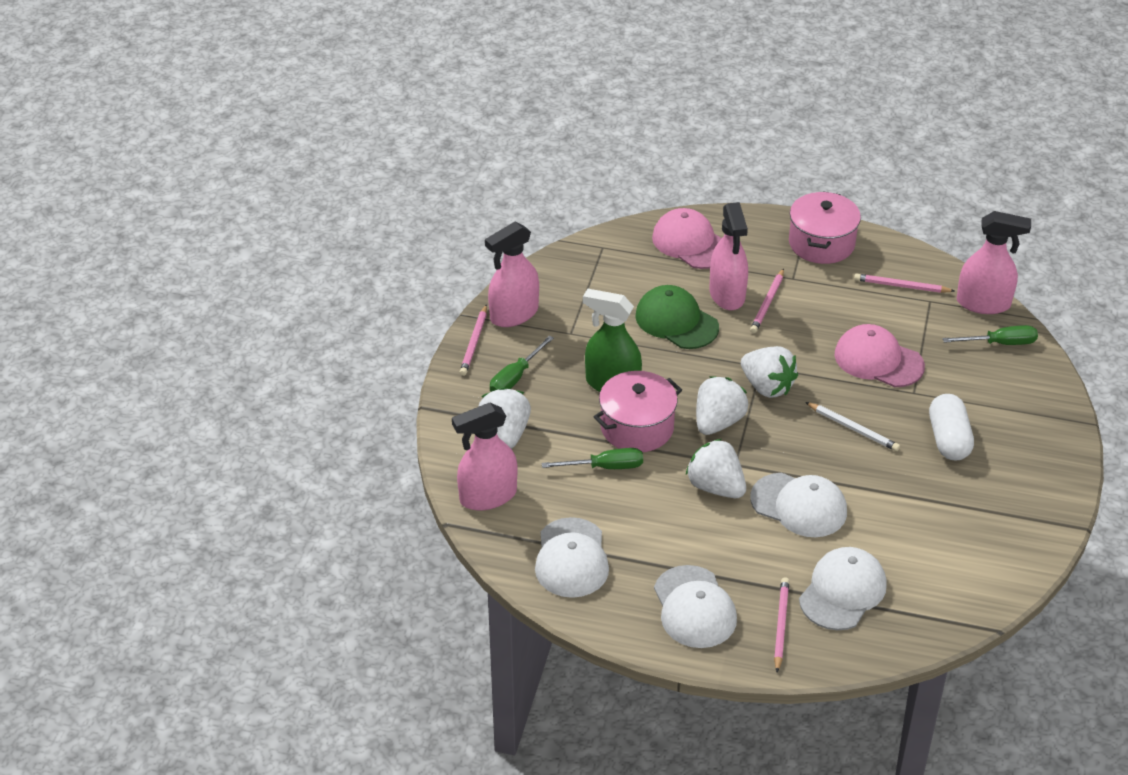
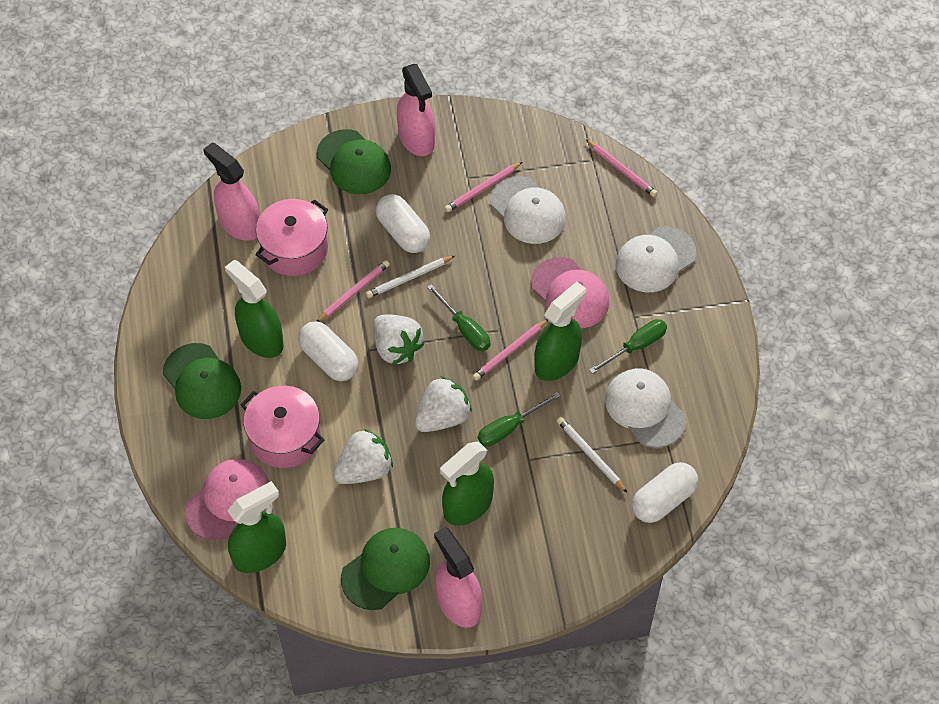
green cap: [635,285,719,349] = 1 -> [163,343,241,419] [317,129,391,194] [341,528,430,610] = 3
green spray bottle: [583,289,642,392] = 1 -> [225,260,284,358] [228,481,286,573] [440,442,494,526] [534,282,586,381] = 4
pink spray bottle: [452,403,517,511] [485,222,539,327] [709,202,748,310] [957,211,1031,314] = 4 -> [203,142,260,241] [397,64,435,156] [434,527,482,628] = 3
white cap: [535,517,609,598] [654,565,737,648] [750,473,847,537] [799,547,887,630] = 4 -> [490,176,566,244] [605,368,686,448] [616,226,696,292] = 3
white capsule: [929,394,974,461] = 1 -> [298,321,359,381] [376,194,430,253] [632,462,698,523] = 3
white pencil: [805,402,900,451] = 1 -> [366,256,455,298] [557,417,627,492] = 2
white strawberry: [478,387,531,449] [686,439,746,498] [696,376,748,435] [741,346,798,398] = 4 -> [333,429,393,484] [373,315,425,365] [414,376,472,432] = 3

